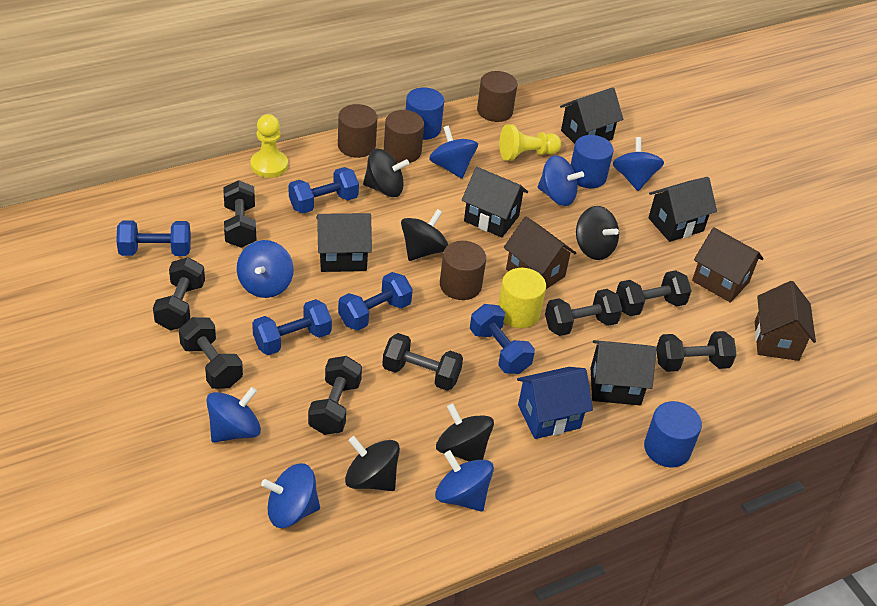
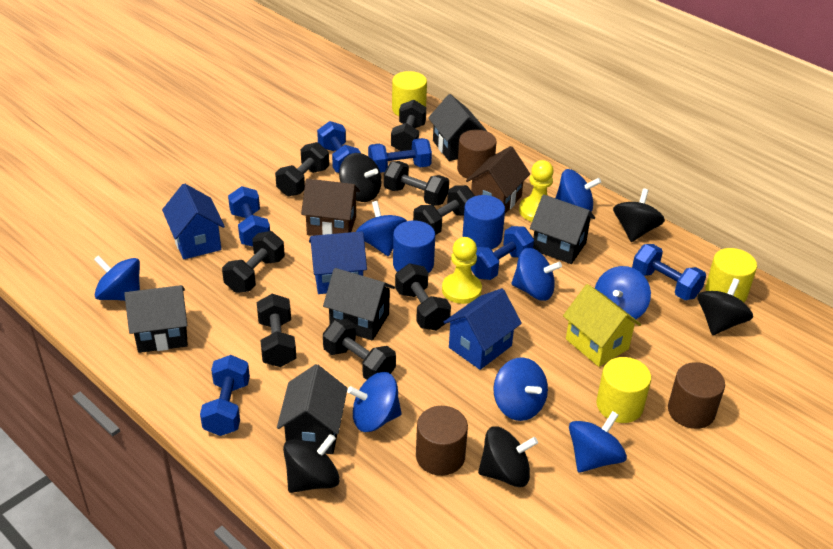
blue cylinder: [406,87,444,140] [571,135,613,188] [644,401,702,467] = 3 -> [393,221,435,274] [463,195,505,249] = 2
blue dumbbell: [116,221,191,256] [252,299,332,355] [289,167,359,213] [338,272,413,330] [470,304,535,374] = 5 -> [200,355,250,436] [228,186,270,247] [317,121,361,173] [368,138,432,173] [471,226,534,280] [632,244,706,300] = 6
blue house: [517,367,593,439] = 1 -> [162,183,225,259] [309,231,367,294] [444,288,522,370] = 3
blue spinning top: [207,387,261,443] [237,240,294,298] [261,463,320,528] [429,125,478,179] [435,450,494,512] [538,155,584,206] [613,137,664,191] = 7 -> [94,255,140,301] [347,372,402,432] [356,201,407,257] [493,357,548,421] [511,248,562,301] [556,169,601,212] [569,411,627,473] [595,266,651,319] = 8
brown cylinder: [338,104,377,158] [384,110,424,163] [440,241,486,300] [477,71,517,122] = 4 -> [416,406,468,476] [457,130,497,179] [668,362,725,429] = 3
brown house: [504,217,576,289] [692,227,764,303] [755,281,816,361] = 3 -> [301,179,360,236] [466,146,530,214] = 2
yellow cylinder: [498,268,546,328] = 1 -> [392,71,427,116] [596,357,651,423] [705,248,757,302] = 3
yellow house: none = 0 -> [563,284,641,367] = 1

